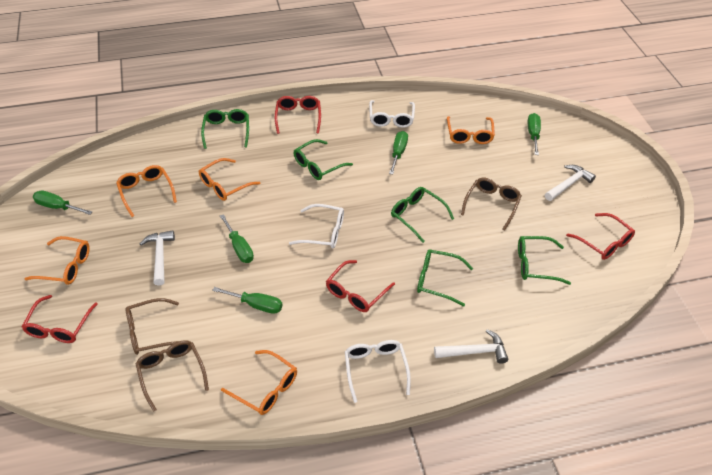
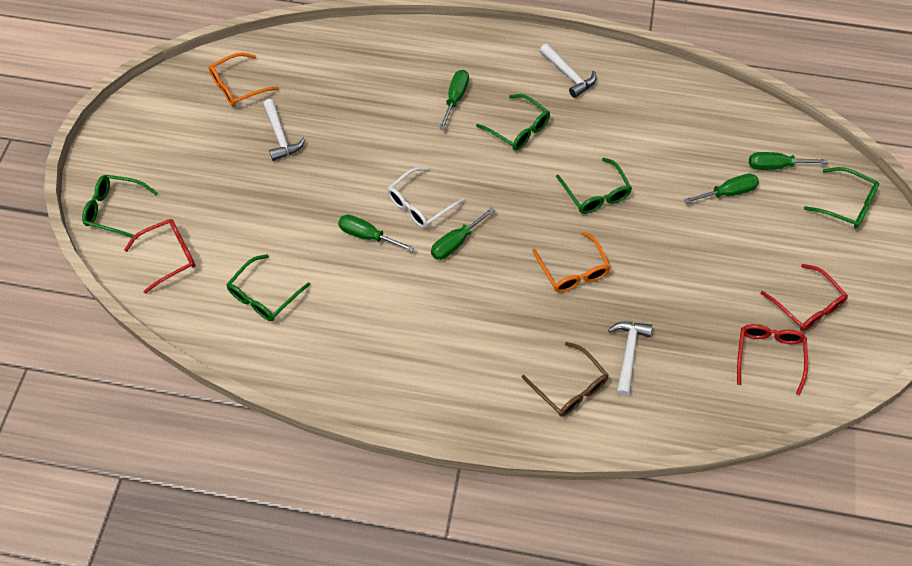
brown glasses: [126,298,179,355] [136,340,209,412] [461,178,522,231] = 3 -> [522,342,608,417] = 1
orange glasses: [25,236,90,285] [116,165,177,217] [199,158,261,201] [221,350,297,415] [447,116,495,144] = 5 -> [209,53,279,107] [532,232,610,292] = 2
red glasses: [22,295,98,343] [275,96,321,134] [326,260,395,312] [566,213,635,260] = 4 -> [124,219,195,294] [737,324,808,395] [761,264,848,331] = 3
white glasses: [289,204,344,249] [345,340,411,403] [369,100,415,128] = 3 -> [387,167,465,228] = 1

